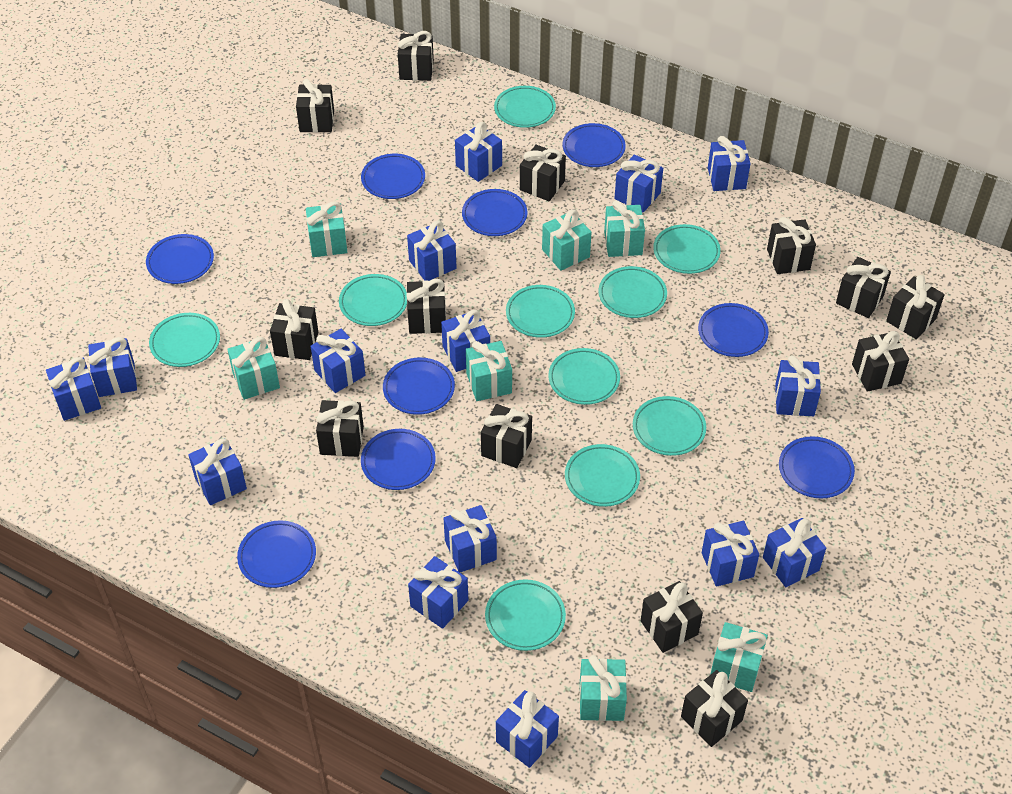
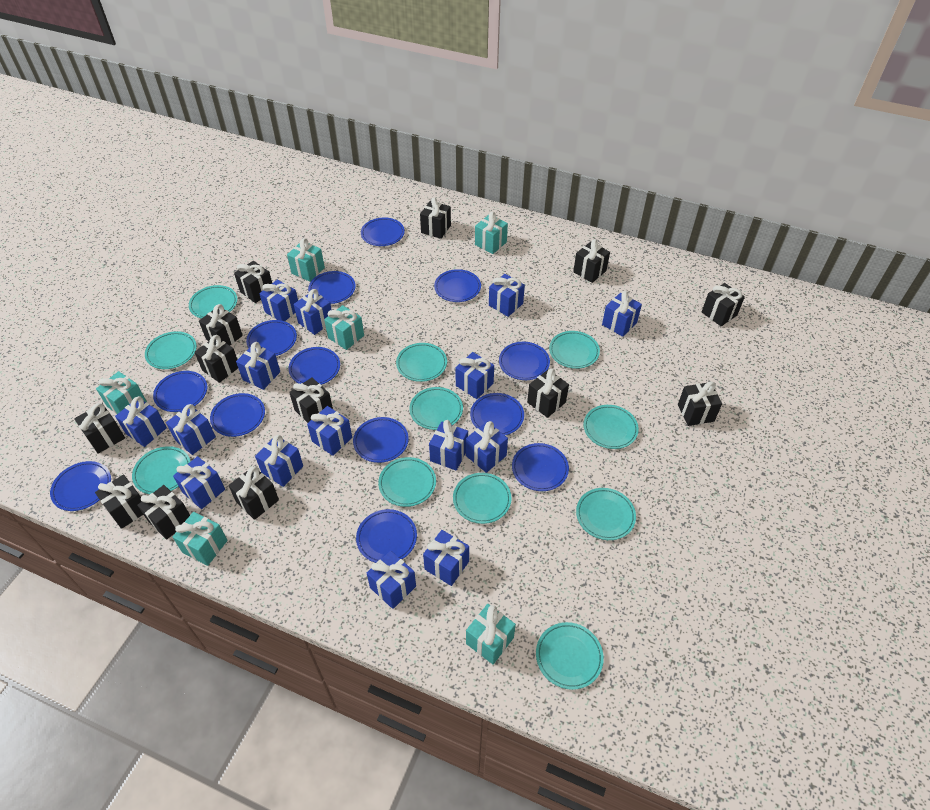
blue plate: [146,234,214,284] [237,520,316,588] [361,154,425,199] [361,429,436,490] [383,357,455,415] [462,189,528,236] [562,123,626,167] [698,303,769,357] [779,436,855,498] = 9 -> [50,461,111,511] [153,371,208,412] [210,393,265,437] [246,320,297,356] [288,347,340,385] [308,271,356,304] [353,417,409,463] [356,509,417,563] [361,217,405,246] [434,269,481,302] [470,393,524,435] [499,342,550,380] [512,443,569,491] = 13
turquoise gift: [227,337,280,400] [306,201,347,257] [466,341,512,401] [542,209,592,271] [579,655,627,721] [604,200,645,257] [710,622,768,692] = 7 -> [96,371,147,414] [173,512,228,566] [287,238,325,282] [324,305,364,350] [466,604,516,664] [475,212,508,254] = 6
turquoise plate: [149,313,220,367] [339,274,407,326] [485,579,566,651] [494,86,556,128] [506,285,575,338] [548,348,620,405] [565,444,640,507] [599,266,667,318] [633,396,706,456] [653,224,721,274] = 10 -> [132,446,191,494] [145,331,197,369] [189,285,238,319] [378,457,436,507] [396,343,447,382] [409,387,463,430] [453,473,512,524] [536,622,604,690] [549,331,600,369] [576,488,636,540] [583,405,639,449] = 11

